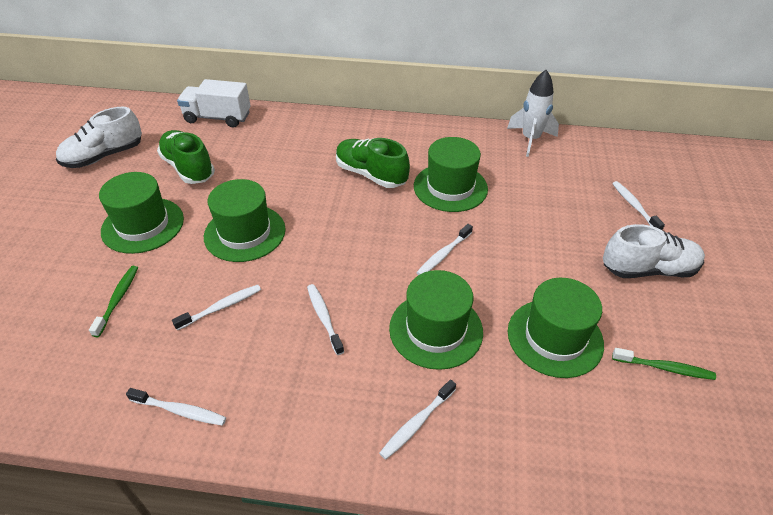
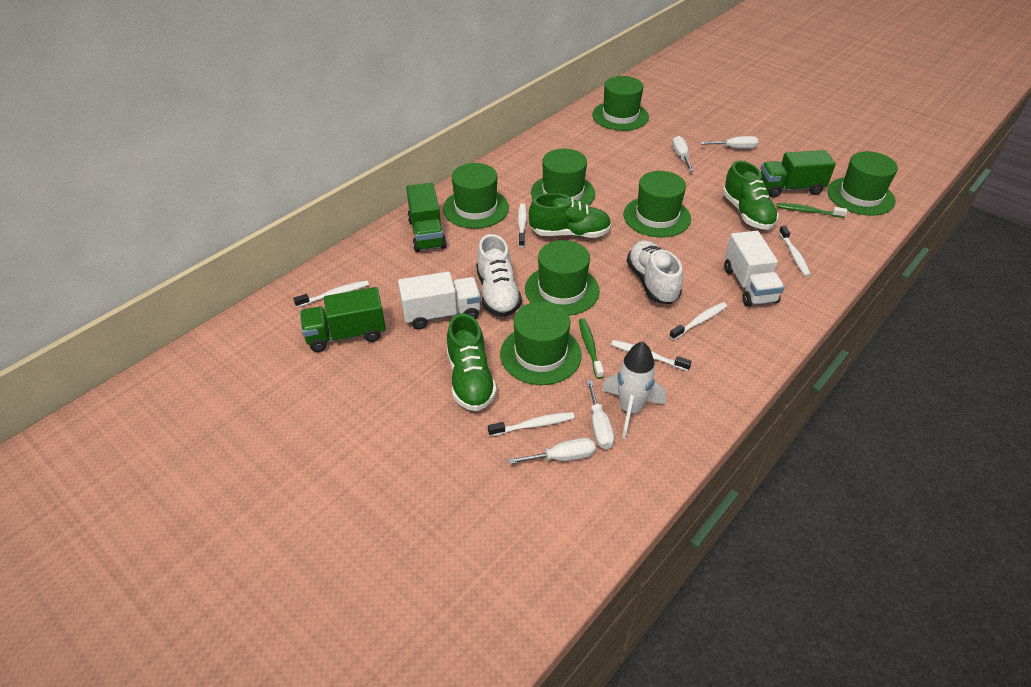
green hat: [99,172,184,254] [204,179,286,262] [389,270,483,370] [414,137,488,212] [508,278,604,378] = 5 -> [443,163,509,229] [500,301,582,385] [525,240,600,315] [531,149,595,206] [592,76,649,131] [624,171,691,237] [827,151,898,216] = 7
green shoe: [157,130,215,184] [336,138,410,188] = 2 -> [447,314,497,411] [529,193,611,238] [723,160,778,230] = 3
green truck: none = 0 -> [300,287,386,352] [406,183,447,252] [761,150,836,198] = 3
white screwdriver: none = 0 -> [508,438,596,464] [587,380,614,449] [672,136,694,171] [701,136,758,149] = 4
white truck: [177,79,251,128] = 1 -> [398,272,481,330] [724,231,784,307] = 2

